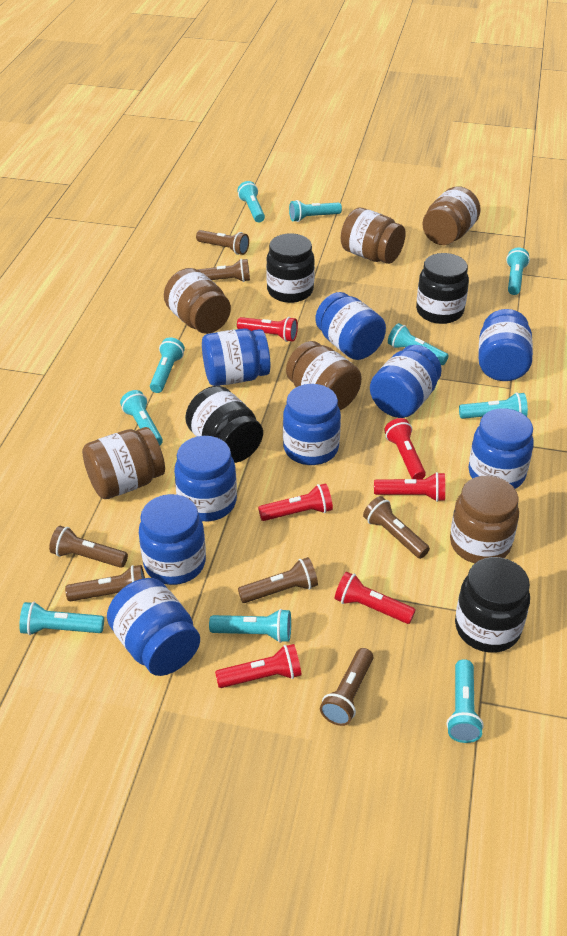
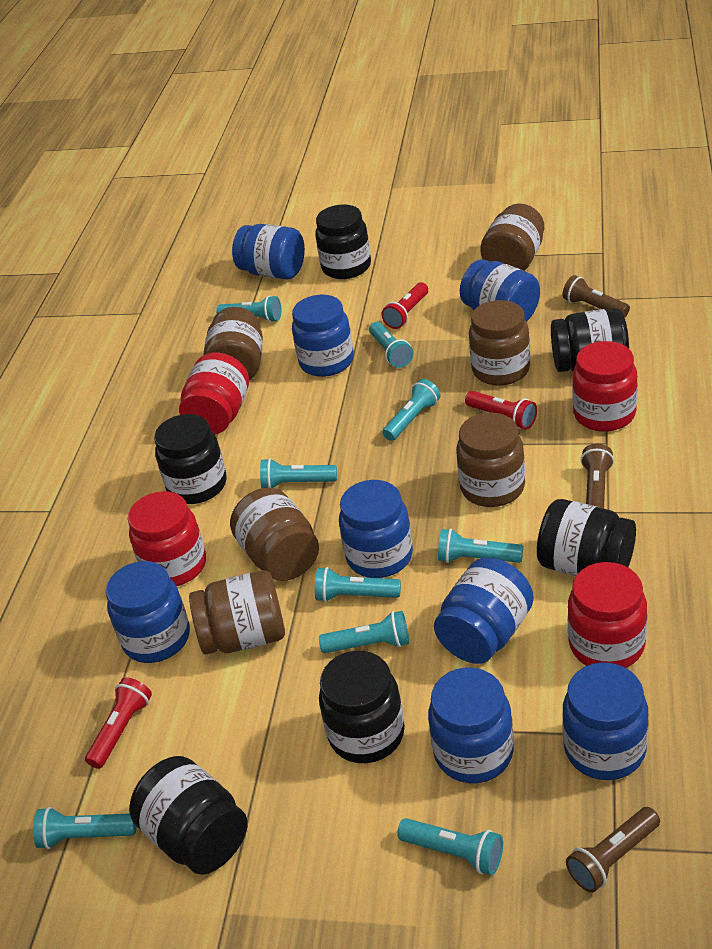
black jar: [185,386,263,463] [266,233,315,303] [416,253,469,324] [455,557,530,653] = 4 -> [129,756,248,875] [154,414,227,504] [315,205,371,279] [319,651,405,763] [537,499,636,576] [551,308,629,372] = 6
blue jar: [107,578,200,676] [139,494,206,585] [174,436,237,521] [202,328,270,386] [283,384,341,465] [315,292,386,360] [370,345,442,418] [468,408,534,489] [478,309,533,381] = 9 -> [106,561,190,663] [232,224,305,280] [292,295,354,377] [339,480,413,578] [428,667,514,783] [434,558,534,664] [460,259,540,322] [562,662,649,780] = 8
brown flashlight: [49,526,128,568] [65,565,145,601] [196,230,249,255] [197,259,250,282] [238,557,318,603] [320,648,373,726] [363,496,430,559] = 7 -> [563,275,630,317] [566,807,660,893] [581,444,614,509] = 3
red flashlight: [215,644,302,688] [237,317,298,342] [258,483,333,521] [335,572,416,624] [374,472,445,502] [384,418,426,479] = 6 -> [85,677,152,769] [381,282,428,329] [465,391,537,429] = 3
red jar: none = 0 -> [128,491,206,586] [179,353,249,435] [568,562,647,668] [572,341,638,432] = 4
turquoise flashlight: [19,602,104,635] [120,390,163,445] [150,337,185,393] [209,609,291,643] [237,181,265,222] [289,200,342,222] [388,323,449,365] [446,659,484,743] [459,392,528,419] [506,248,530,295] = 10 -> [33,807,137,849] [216,295,281,322] [260,458,337,488] [315,567,401,602] [319,611,409,653] [369,322,413,368] [382,379,441,441] [397,818,503,875] [438,529,523,563] = 9

